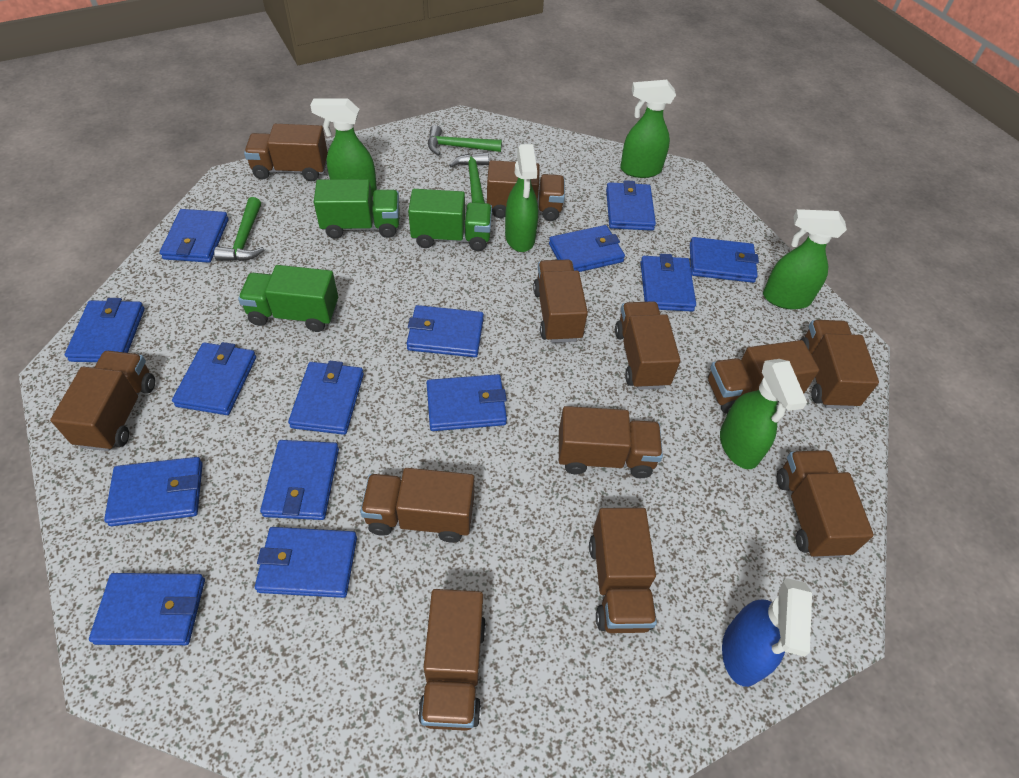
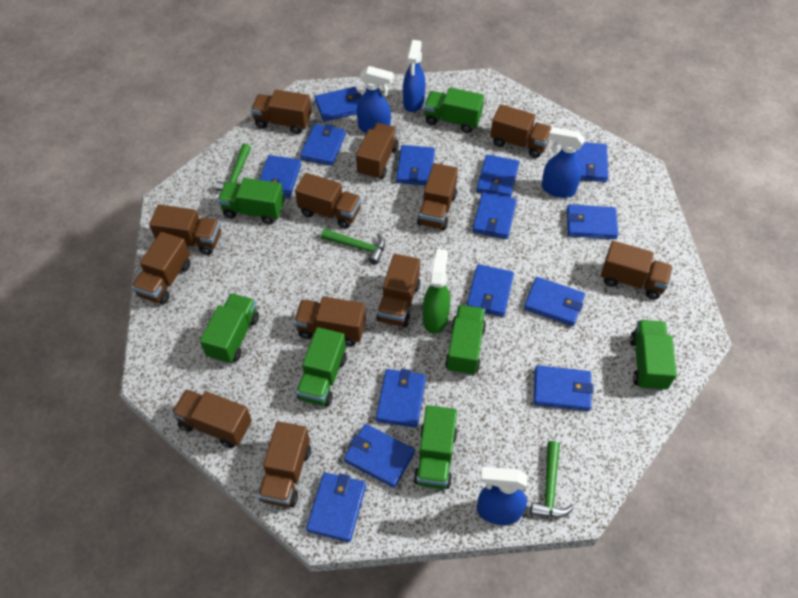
blue spray bottle: [722,578,812,687] = 1 -> [357,66,394,133] [403,40,425,112] [477,467,527,525] [541,127,585,198] = 4
green spray bottle: [310,99,377,196] [505,144,538,252] [620,80,676,178] [720,359,807,469] [763,209,847,309] = 5 -> [423,249,450,334] = 1
green truck: [238,265,338,332] [314,179,400,239] [408,189,492,251] = 3 -> [200,293,259,364] [218,178,284,224] [296,327,347,406] [414,405,457,489] [424,87,484,133] [445,305,486,376] [630,320,677,391] = 7

